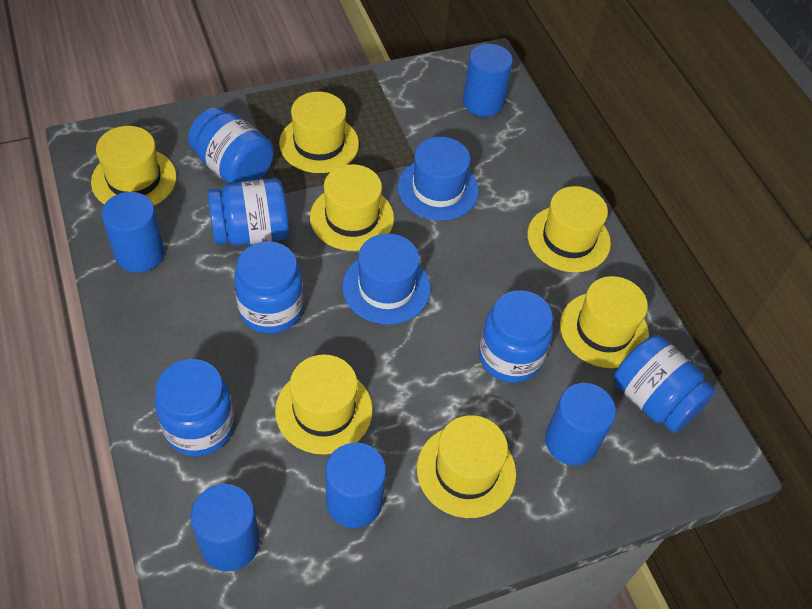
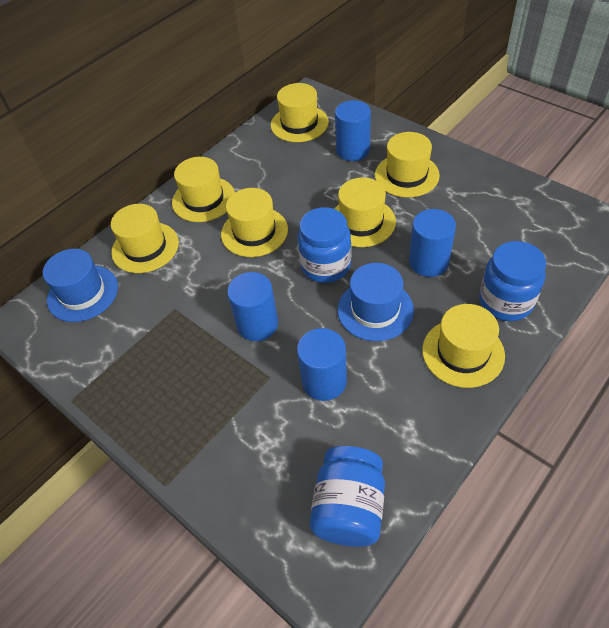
blue cylinder: [101,192,164,273] [191,484,260,571] [326,443,386,528] [463,44,513,117] [545,383,616,466] = 5 -> [227,272,278,341] [297,328,347,401] [335,100,371,161] [409,209,456,277] = 4
blue jar: [155,359,234,456] [188,107,274,184] [207,178,289,246] [234,241,303,334] [479,290,553,383] [614,335,716,433] = 6 -> [298,207,352,283] [309,446,385,547] [479,241,546,321] = 3

